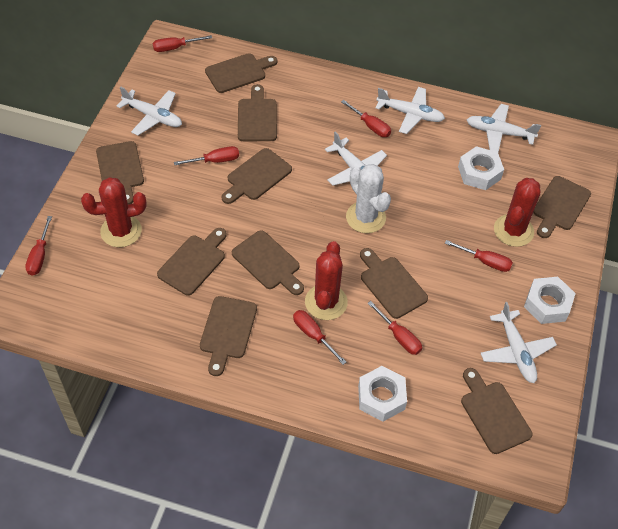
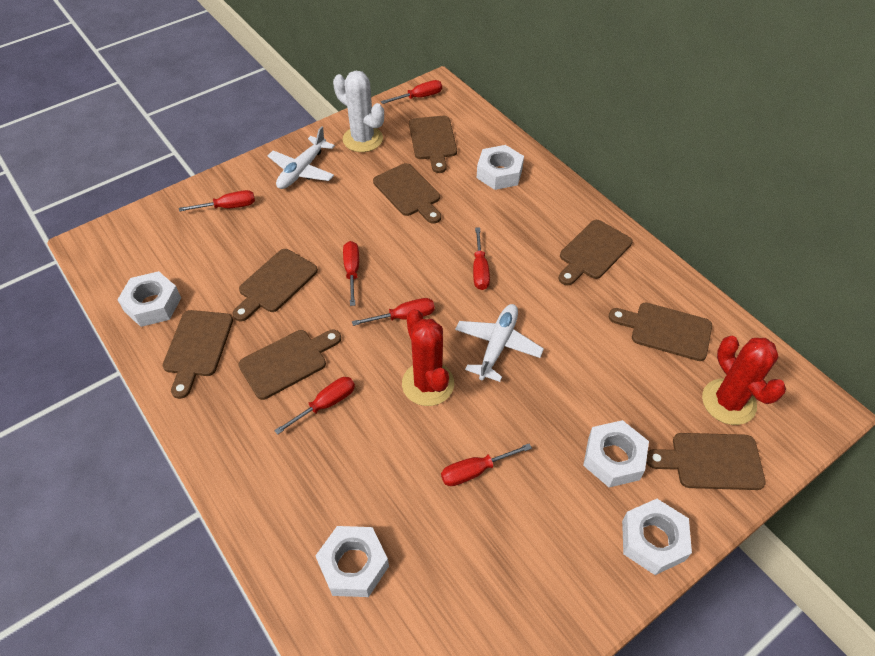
brown cutting board: [96,141,144,204] [157,228,227,296] [200,296,257,376] [205,53,277,93] [221,148,292,204] [232,230,304,295] [238,84,277,141] [360,248,428,319] [461,368,532,454] [533,176,591,238] = 10 -> [163,310,233,399] [232,249,318,321] [238,330,341,400] [373,163,441,224] [409,116,457,173] [559,220,633,285] [609,302,712,361] [646,433,766,490] = 8
red cactus: [81,177,147,247] [305,241,348,320] [494,178,540,247] = 3 -> [402,309,454,406] [702,336,786,425] = 2
white nut: [358,366,407,422] [458,146,504,190] [524,277,576,324] = 3 -> [117,271,181,327] [315,526,389,597] [477,145,524,190] [583,420,649,487] [622,499,692,575] = 5
white plane: [116,86,182,136] [325,131,387,186] [375,87,445,134] [467,104,541,152] [481,302,557,383] = 5 -> [268,126,335,189] [455,304,544,382] = 2

